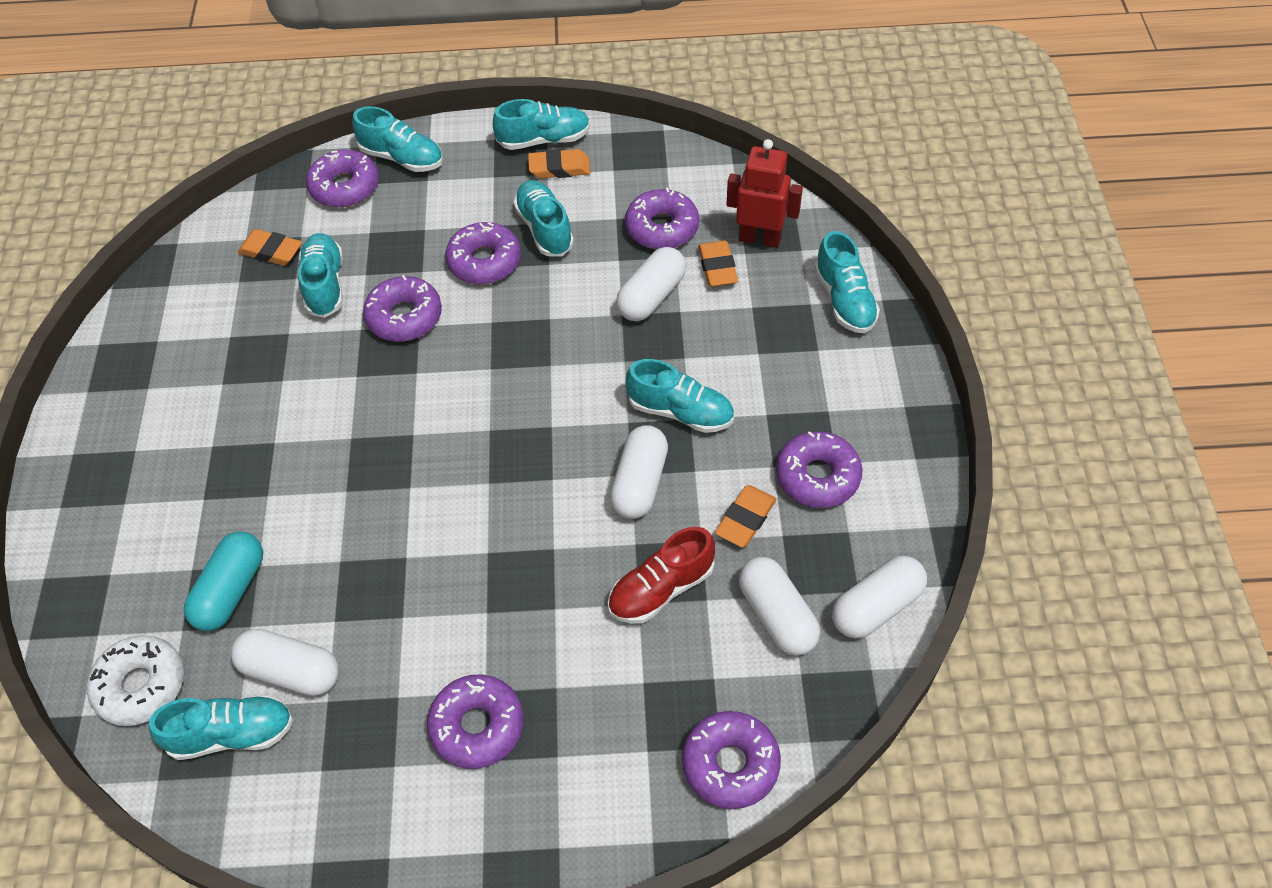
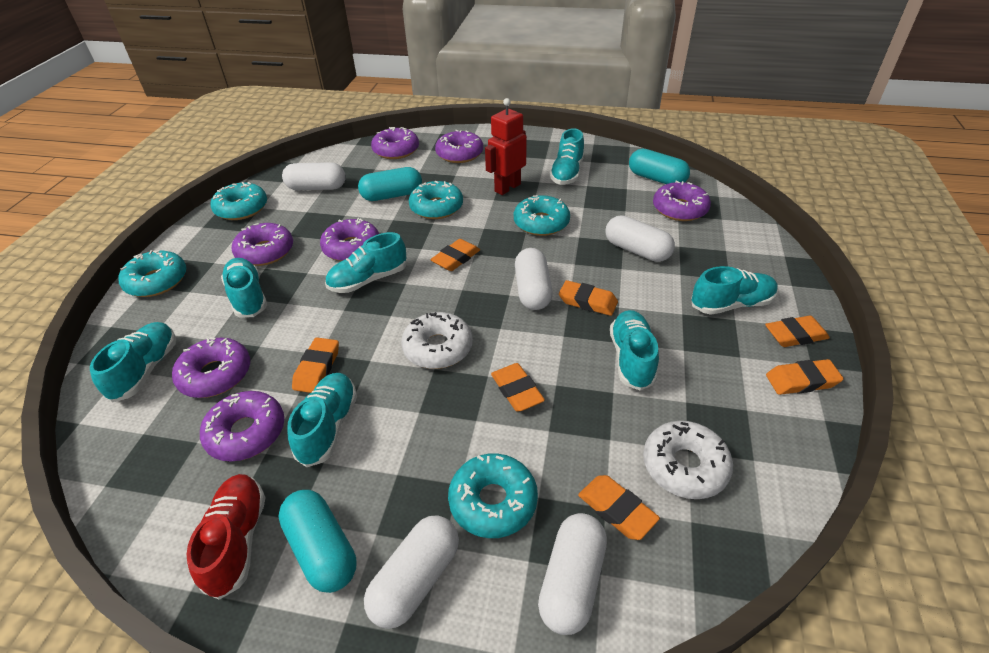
orange eraser: [238,229,302,266] [528,149,591,178] [698,240,738,287] [715,485,777,547] = 4 -> [292,337,339,393] [430,239,480,271] [491,363,545,412] [559,280,618,316] [578,475,660,540] [765,316,830,347] [766,359,843,395] = 7
turquoise capsule: [184,531,263,631] = 1 -> [278,490,356,593] [358,167,422,201] [629,149,690,184] = 3
turquoise donut: none = 0 -> [118,250,186,297] [210,182,267,220] [409,181,463,219] [448,453,538,538] [514,195,570,236] = 5
white donut: [87,635,184,726] = 1 -> [401,312,473,369] [643,421,733,499] = 2

